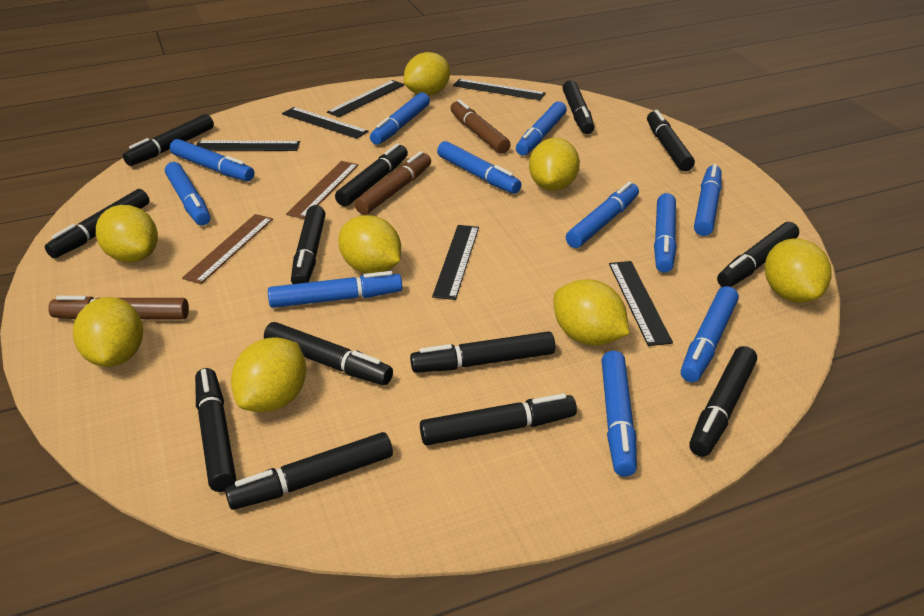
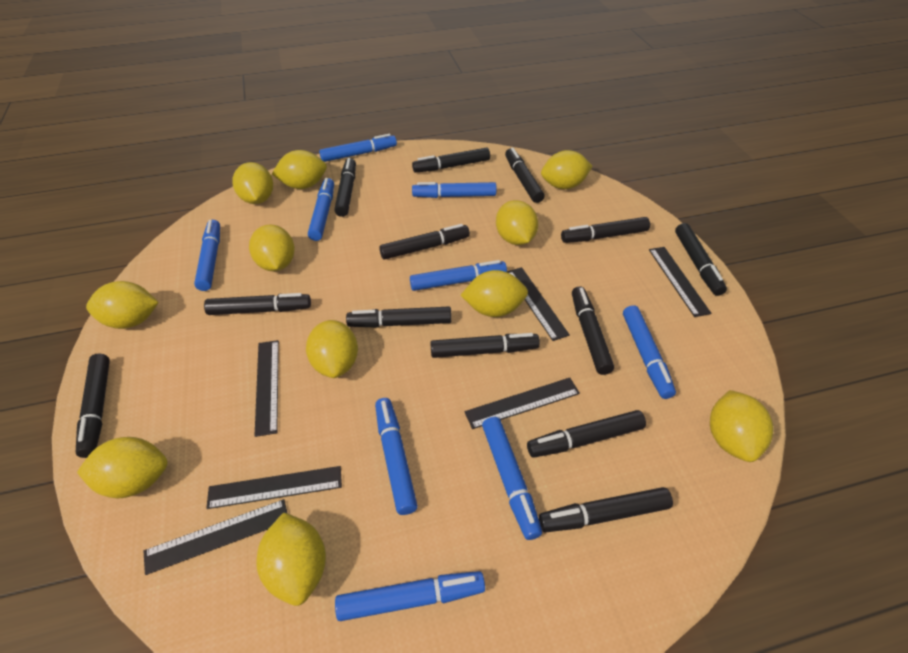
blue marker: [165,162,211,226] [170,139,254,181] [268,271,402,308] [370,92,430,145] [437,141,522,194] [516,101,567,156] [566,182,639,248] [601,351,637,477] [654,193,677,273] [681,286,739,382] [694,164,721,236] = 11 -> [194,220,220,291] [308,178,334,241] [319,134,397,162] [335,571,485,621] [375,398,418,515] [410,260,507,291] [412,182,496,198] [482,417,542,540] [623,305,676,399] = 9
brown marker: [48,296,189,319] [354,151,431,215] [450,99,511,154] = 3 -> none = 0
brown ruler: [182,214,273,284] [286,161,358,219] = 2 -> none = 0
yellow lemon: [73,297,143,367] [96,205,158,262] [231,337,306,412] [338,215,401,274] [404,52,450,96] [529,138,580,191] [554,279,630,346] [765,238,832,303] = 8 -> [77,437,168,498] [86,281,159,329] [233,162,273,204] [249,224,295,271] [256,513,326,606] [272,150,327,189] [306,320,358,378] [460,270,528,317] [496,200,538,245] [541,150,592,189] [710,390,774,462] = 11

